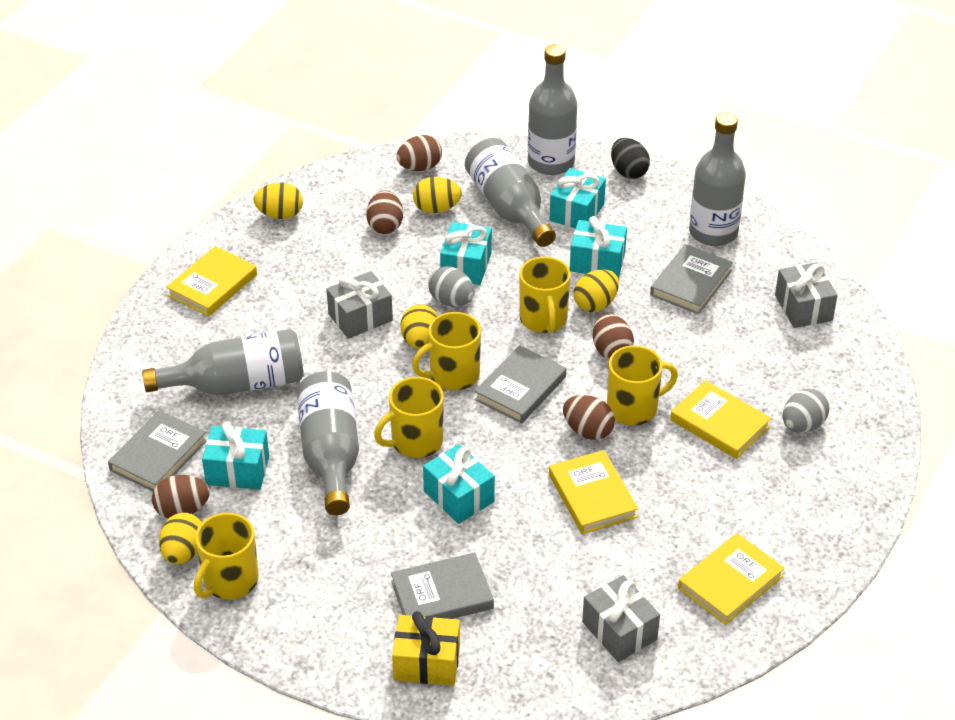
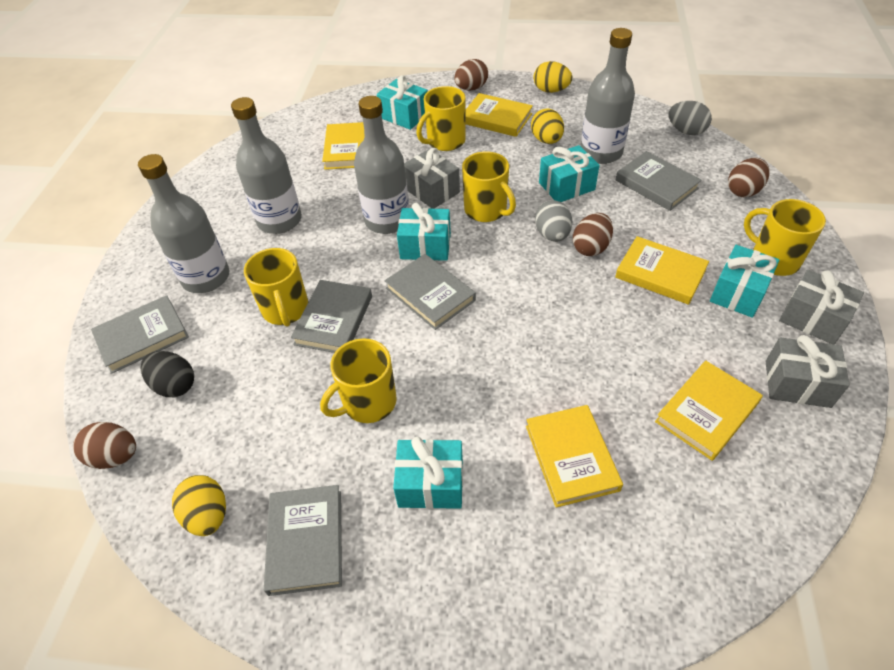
brown egg: [152,475,210,518] [366,190,403,234] [396,135,442,171] [563,395,615,440] [593,313,634,360] = 5 -> [73,422,136,469] [454,59,488,91] [573,213,613,256] [728,158,769,197] = 4
grey book: [108,410,207,491] [391,552,494,619] [475,345,566,424] [650,244,733,314] = 4 -> [91,295,189,374] [264,485,342,596] [291,280,372,353] [385,254,476,330] [616,151,702,211] = 5
grey bottle: [142,329,304,395] [297,371,359,515] [465,138,556,247] [528,44,577,175] [689,113,746,246] = 5 -> [138,154,229,293] [231,97,302,234] [354,96,409,234] [581,28,635,164] = 4
yellow book: [166,246,257,317] [549,450,638,534] [670,380,771,459] [678,533,785,625] = 4 -> [322,122,364,170] [466,93,533,137] [526,405,623,508] [615,236,709,305] [655,360,763,461] = 5
yellow egg: [159,512,202,564] [253,183,303,219] [401,304,437,349] [413,177,462,213] [574,269,619,312] = 5 -> [172,475,226,536] [531,108,564,144] [534,61,572,93] = 3
yellow gift: [392,611,460,686] = 1 -> none = 0

